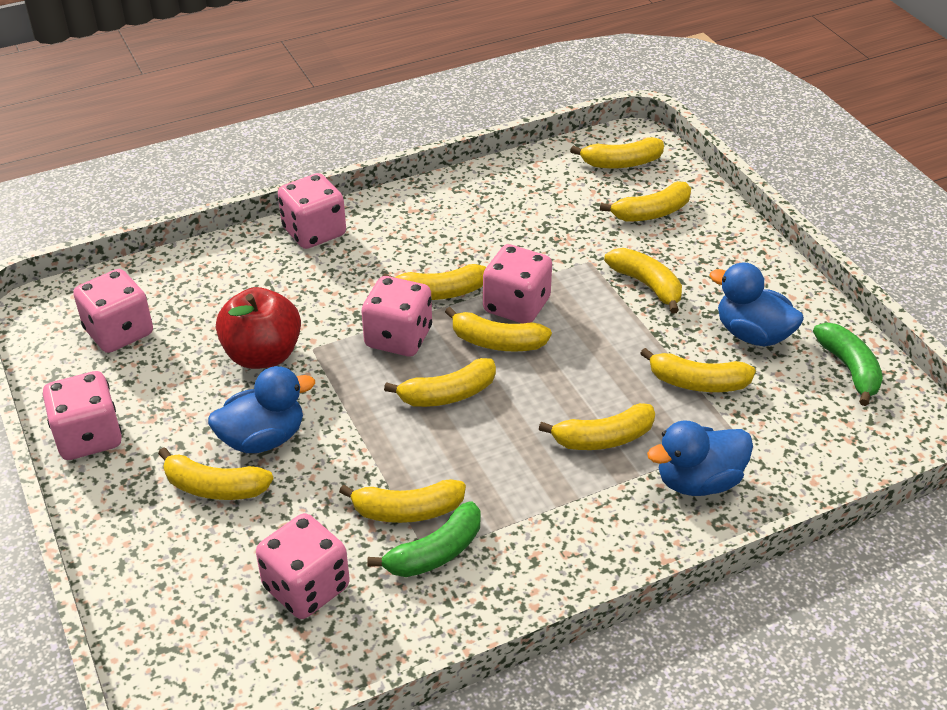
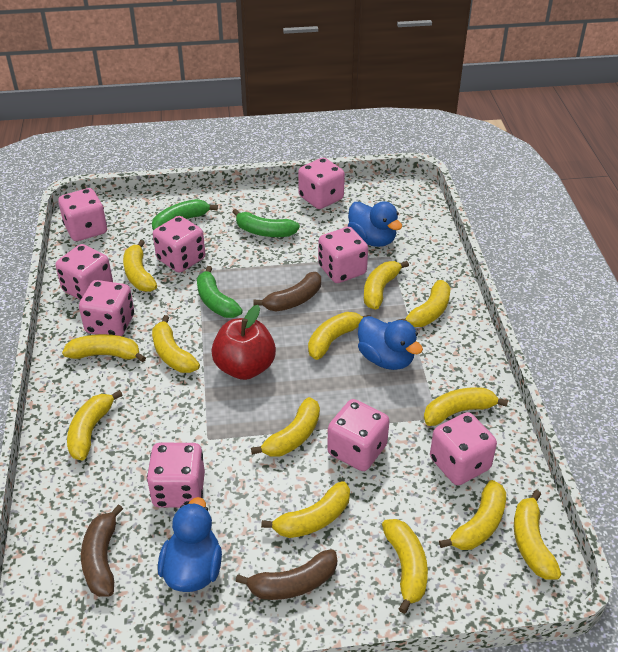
brown banana: none = 0 -> [81,504,123,597] [235,549,337,600] [253,272,321,312] = 3
green banana: [367,502,481,577] [813,323,883,406] = 2 -> [152,199,218,230] [197,266,243,318] [232,209,300,237] = 3
pink dice: [43,371,122,460] [73,269,153,353] [256,513,350,619] [278,173,346,249] [362,276,432,356] [483,244,552,323] = 6 -> [56,244,113,300] [58,188,107,241] [79,280,134,336] [147,443,205,508] [153,216,205,273] [298,157,345,209] [318,227,368,283] [327,399,389,471] [430,412,497,485] = 9
yellow banana: [158,447,274,500] [339,479,466,523] [382,264,486,300] [384,358,496,407] [445,307,552,352] [539,403,655,450] [570,137,664,169] [600,181,691,221] [604,248,682,313] [640,348,756,392] = 10 -> [62,334,146,362] [67,390,123,461] [123,240,157,292] [152,315,200,373] [251,397,320,457] [261,481,350,538] [308,312,372,360] [364,261,409,309] [382,519,428,614] [398,280,451,327] [424,387,508,426] [439,480,506,550] [514,490,562,580] = 13

